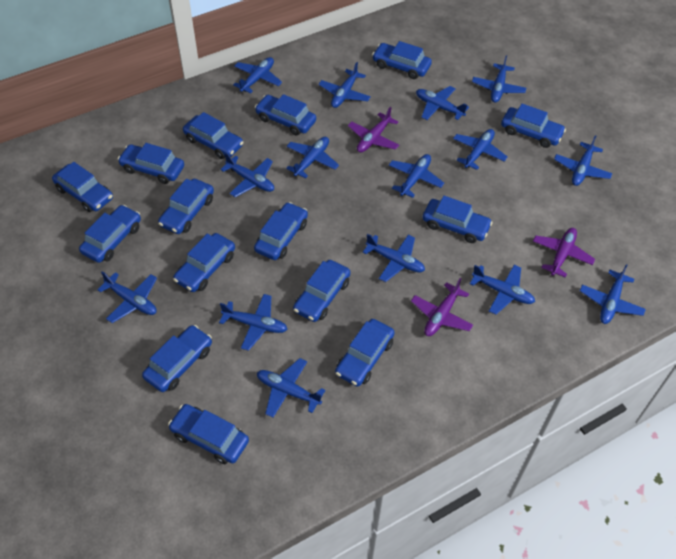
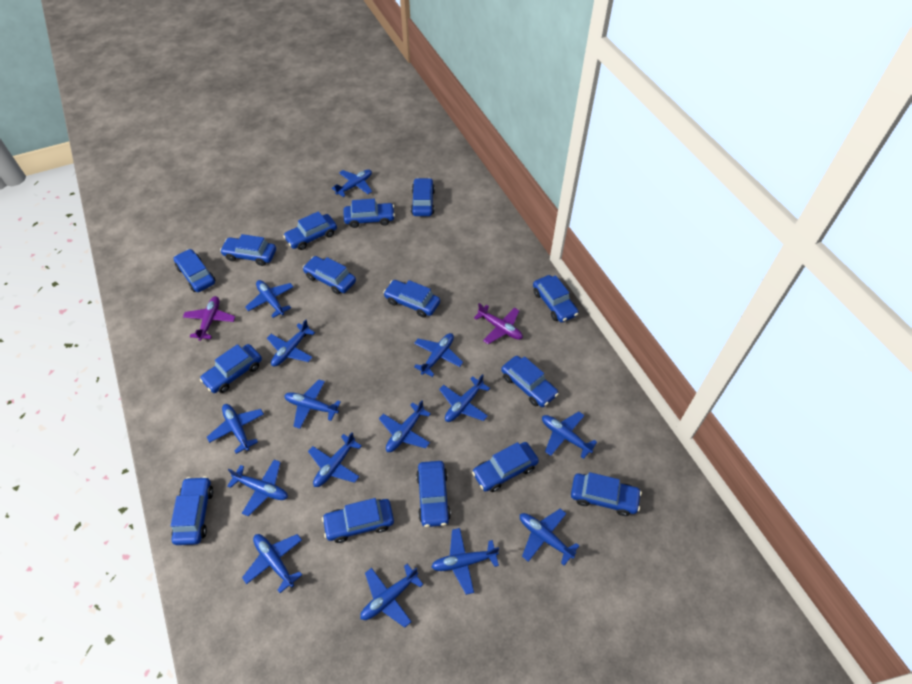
purple plane: [348,107,399,153] [411,278,473,336] [533,228,595,278] = 3 -> [183,296,235,341] [474,303,523,344] = 2

